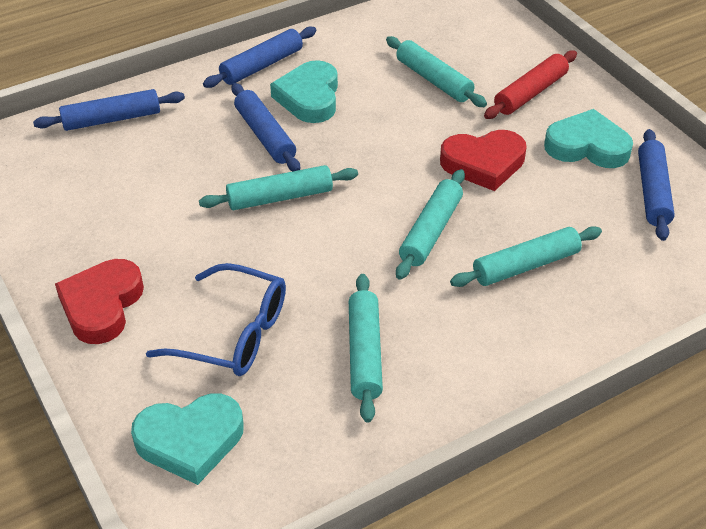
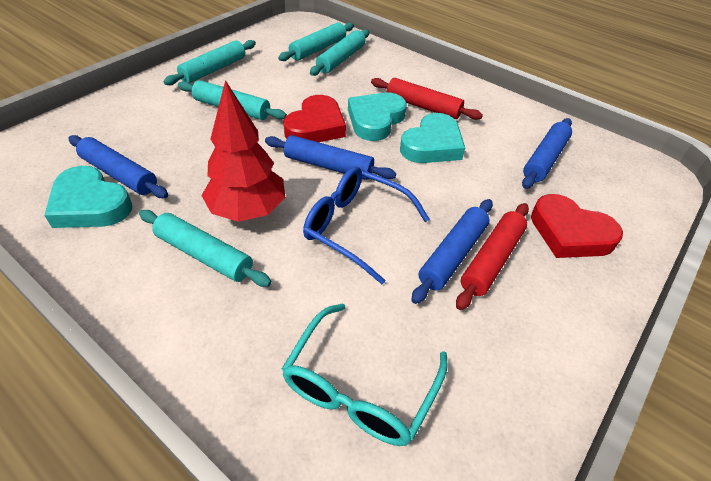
red rolling pin: [484,50,577,119] = 1 -> [371,78,483,120] [456,203,529,310] = 2
red tree: none = 0 -> [201,80,285,222] = 1
turquoise glasses: none = 0 -> [282,303,448,446] = 1

